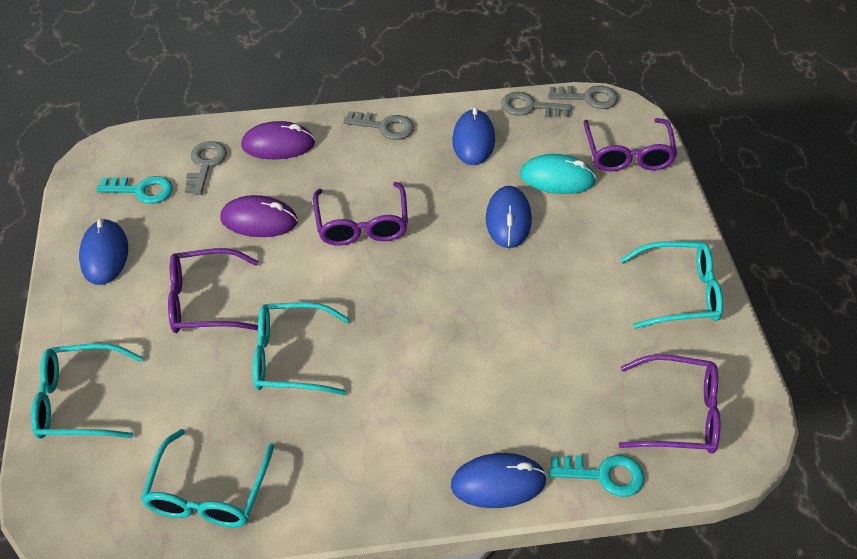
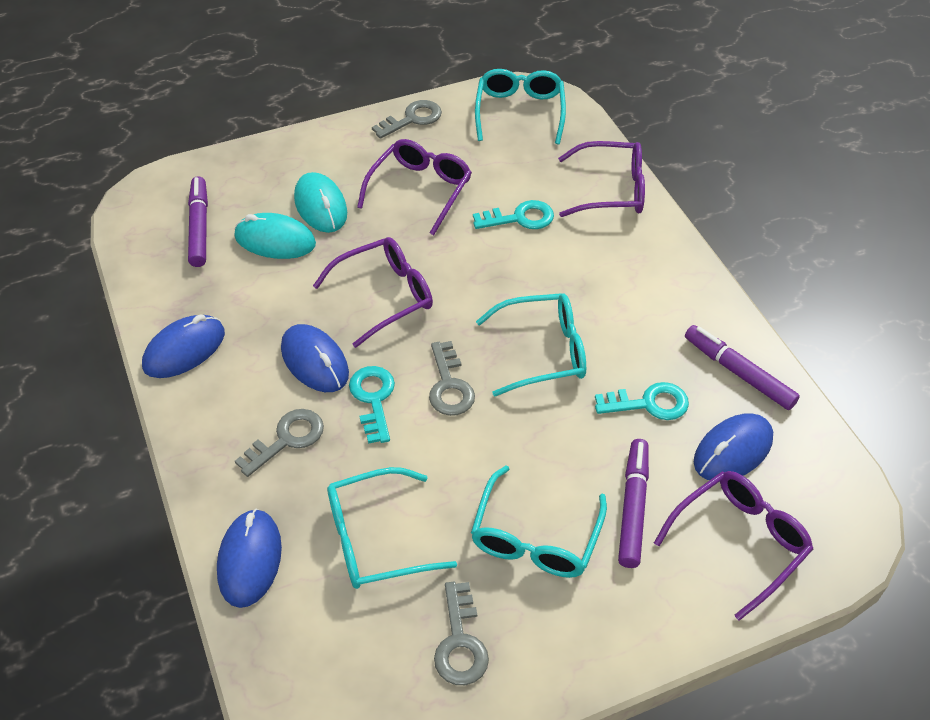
purple marker: none = 0 -> [188,176,208,267] [618,439,649,568] [685,325,800,410] = 3
purple mouse: [220,195,298,237] [241,121,315,159] = 2 -> none = 0
turquoise key: [96,176,173,204] [549,455,644,497] = 2 -> [349,366,395,444] [473,200,554,229] [595,382,689,420] = 3
turquoise mouse: [520,154,597,194] = 1 -> [234,213,316,259] [294,172,347,233] = 2

